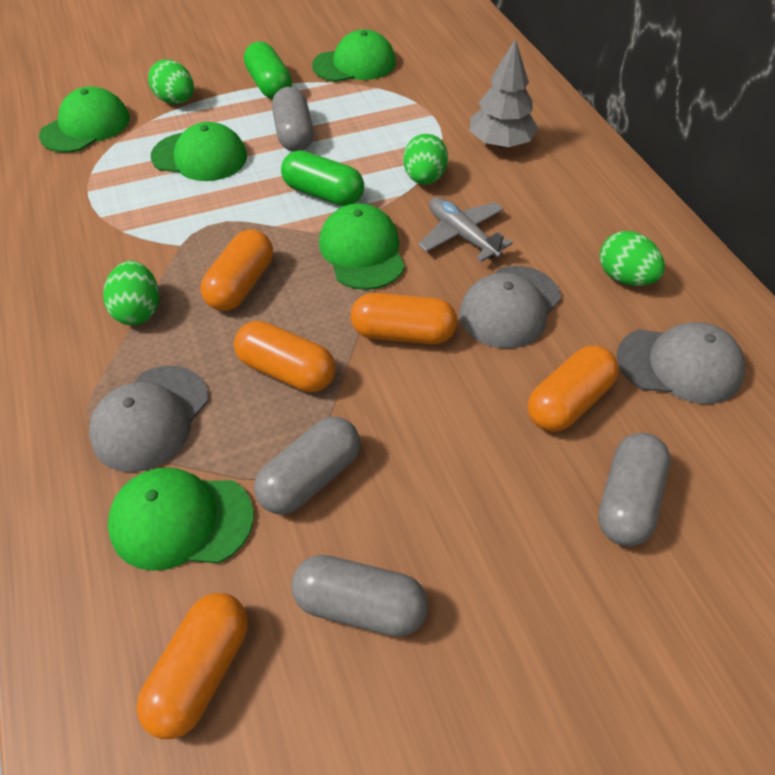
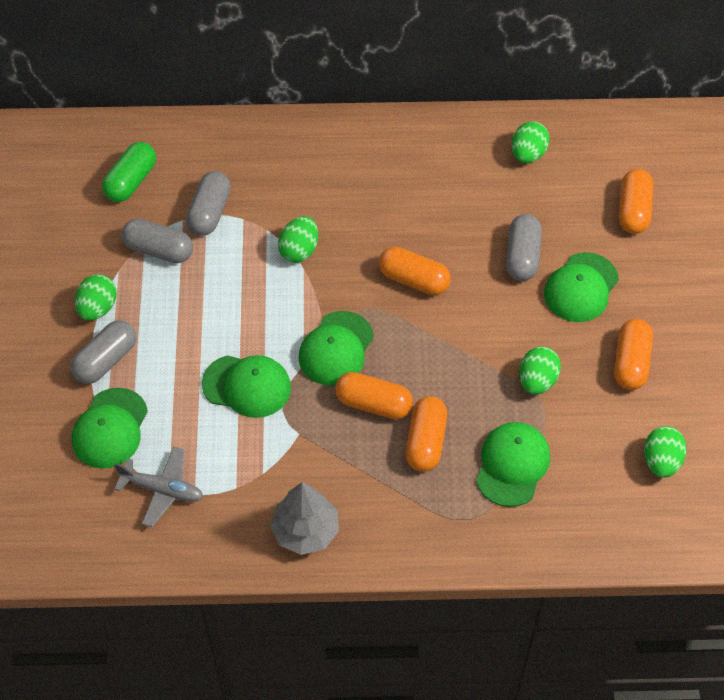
green capsule: [244,41,292,99] [281,150,364,206] = 2 -> [102,142,156,202] = 1
green egg: [103,261,159,325] [148,59,194,104] [403,134,448,185] [600,231,665,286] = 4 -> [75,274,117,321] [278,216,318,263] [512,121,550,163] [519,347,561,395] [644,426,687,478] = 5
grey cap: [89,366,208,472] [459,266,561,349] [617,322,745,404] = 3 -> none = 0

